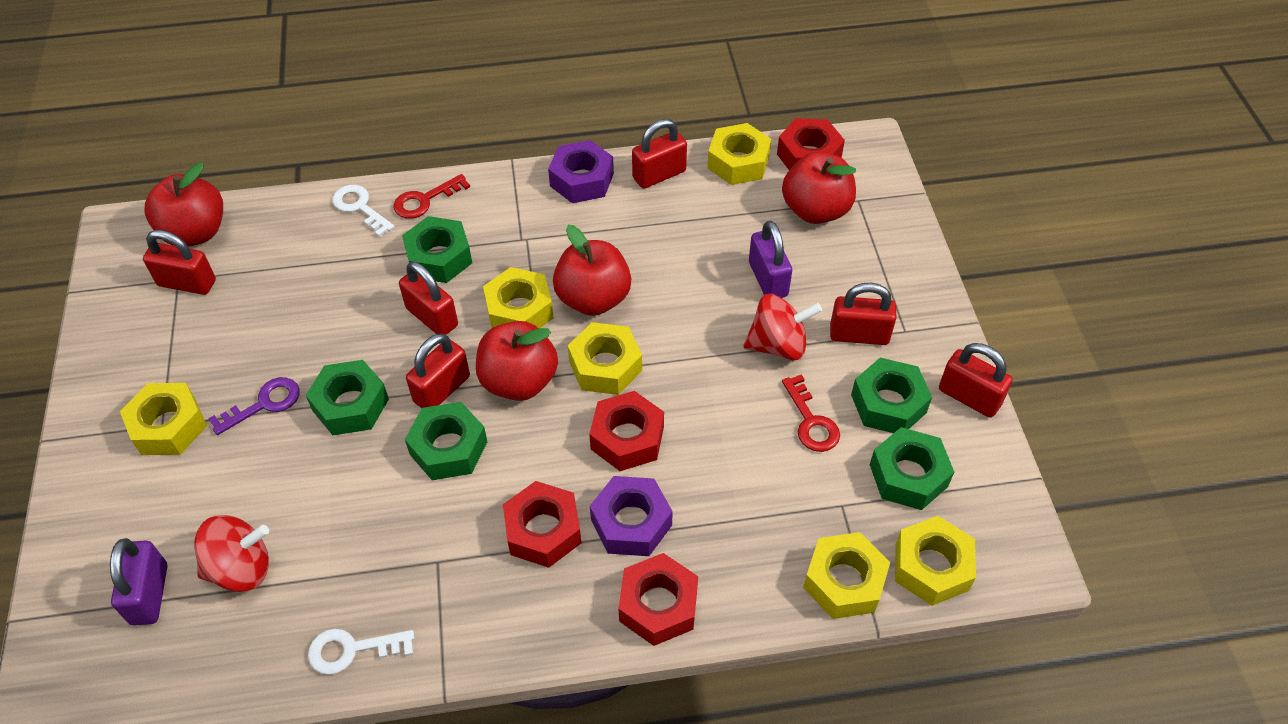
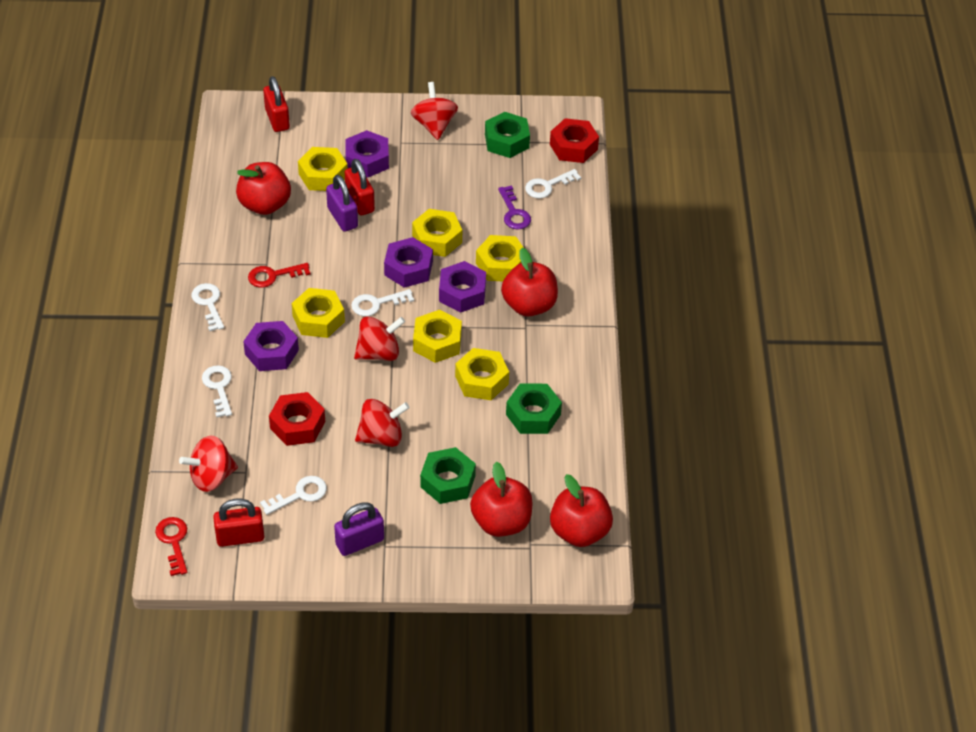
green nut: [306,360,389,435] [402,216,472,283] [405,402,487,480] [851,358,932,433] [870,427,954,510] = 5 -> [420,447,476,504] [485,112,530,158] [506,383,562,434] = 3
purple nut: [548,140,614,203] [590,476,673,556] = 2 -> [243,321,299,371] [345,130,389,178] [384,237,433,288] [439,261,486,313] = 4
red nut: [503,481,581,568] [589,391,664,471] [618,553,698,646] [777,118,845,170] = 4 -> [269,392,325,446] [550,118,599,163] = 2
red padlock: [143,230,216,295] [399,262,458,335] [406,333,470,408] [632,119,687,189] [830,283,897,345] [939,343,1013,418] = 6 -> [213,499,265,547] [263,76,290,132] [345,159,375,216] = 3
red spinning top: [194,515,269,592] [744,294,822,360] = 2 -> [179,436,238,492] [354,316,405,361] [355,399,410,447] [411,82,458,140] = 4
white key: [308,629,414,675] [333,185,395,237] = 2 -> [191,283,224,331] [202,365,232,417] [260,476,327,515] [351,289,414,316] [525,169,581,198] = 5

